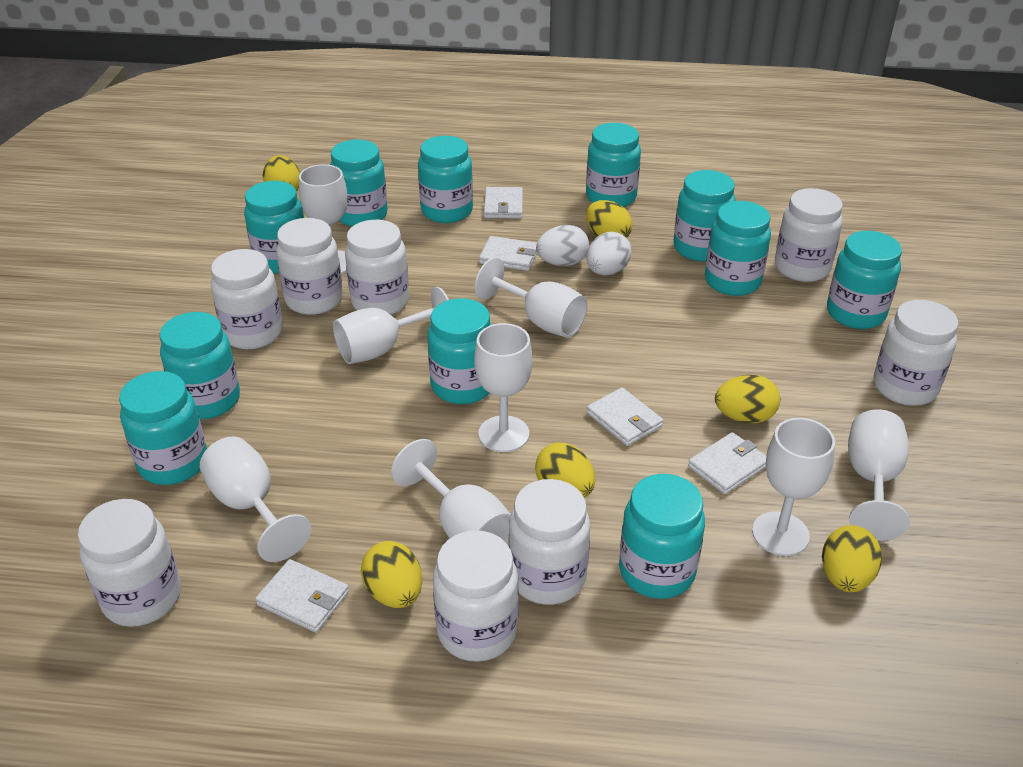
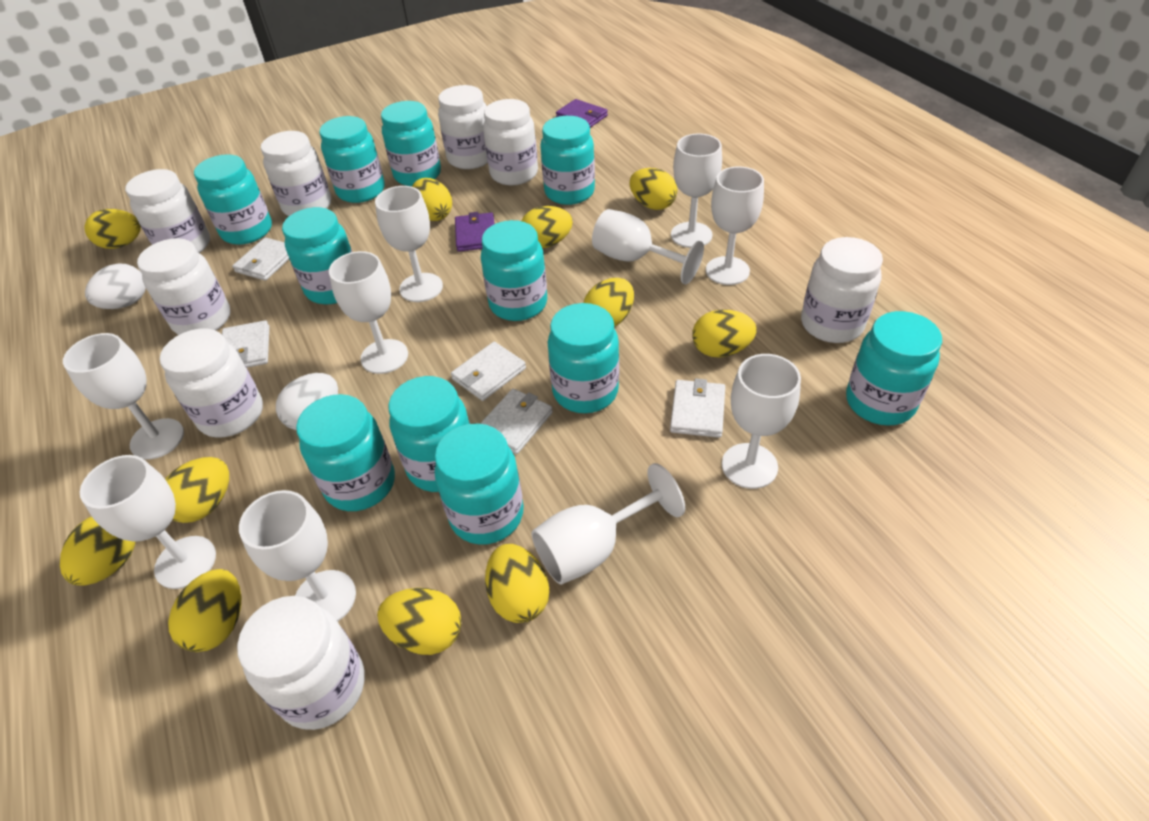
purple wallet: none = 0 -> [455,212,494,252] [556,99,608,128] = 2
white goblet: [200,436,311,562] [299,164,348,274] [333,287,449,364] [391,439,511,543] [474,323,533,452] [475,257,588,338] [752,418,835,556] [848,409,910,541] = 8 -> [63,333,184,459] [80,455,216,589] [239,490,356,622] [329,251,408,374] [375,186,443,302] [531,463,685,585] [592,209,704,284] [671,134,722,248] [706,166,764,285] [722,354,801,489] = 10
yellow egg: [263,155,300,192] [361,541,422,608] [535,443,595,498] [586,200,632,238] [715,375,780,423] [822,525,882,592] = 6 -> [60,517,135,586] [84,209,141,249] [165,457,229,523] [168,569,241,652] [377,588,462,655] [412,178,452,221] [485,544,550,623] [521,206,573,248] [584,278,634,327] [630,168,677,210] [692,310,757,358] = 11

